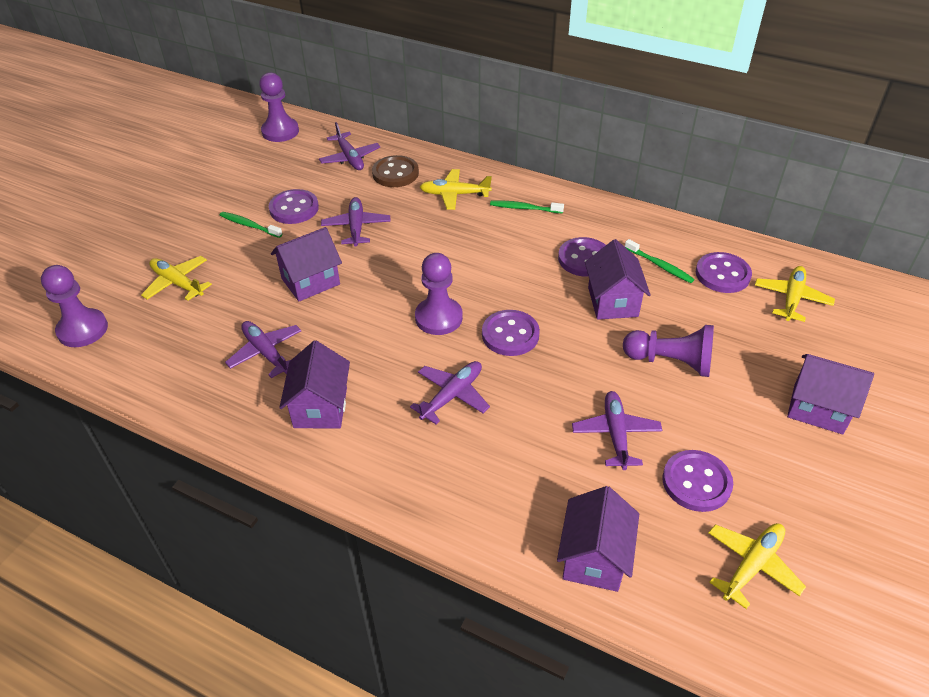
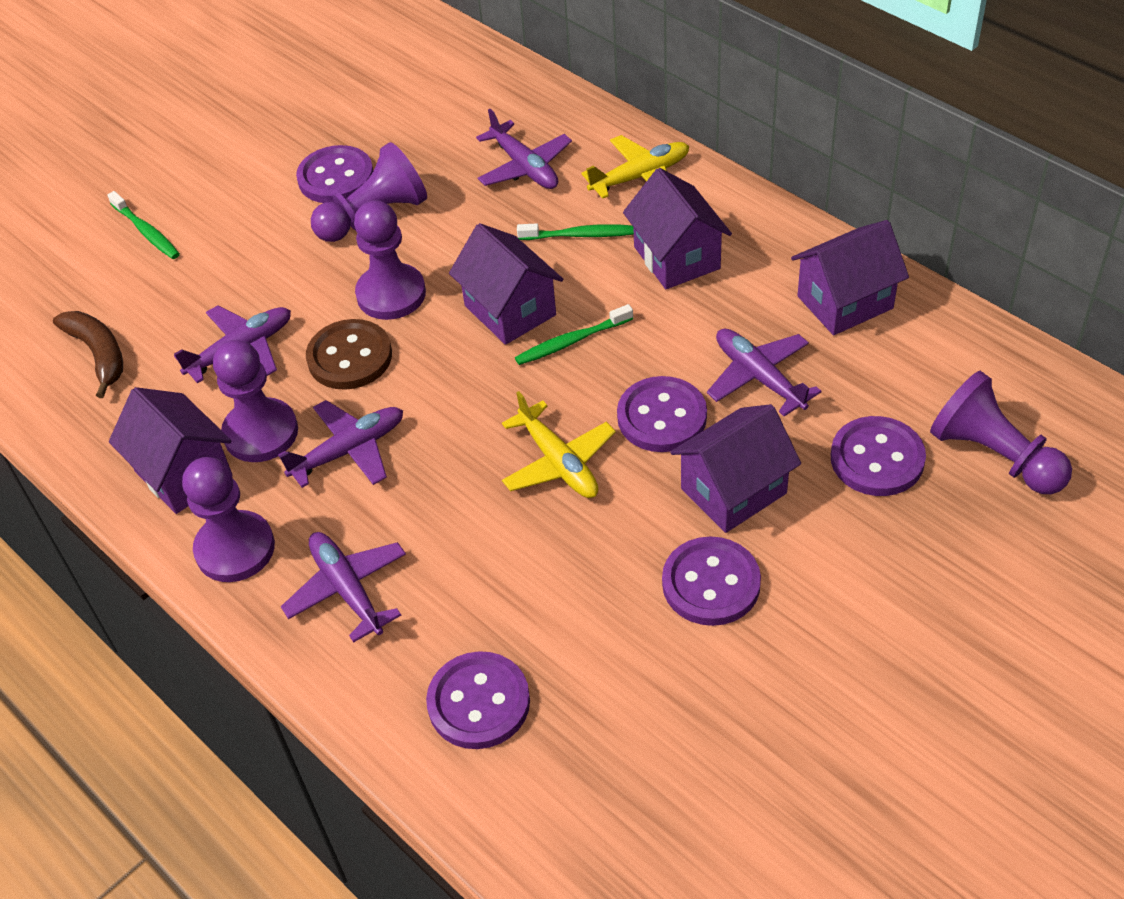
brown banana: none = 0 -> [53,311,123,398] = 1
purple pawn: [41,265,108,347] [259,72,299,142] [415,253,463,335] [623,325,714,377] = 4 -> [182,457,275,582] [213,340,298,462] [311,142,427,242] [354,200,426,320] [930,371,1072,494] = 5
yellow plane: [141,256,212,301] [420,169,492,210] [708,523,806,609] [755,266,835,322] = 4 -> [502,391,616,498] [582,135,689,199] = 2

